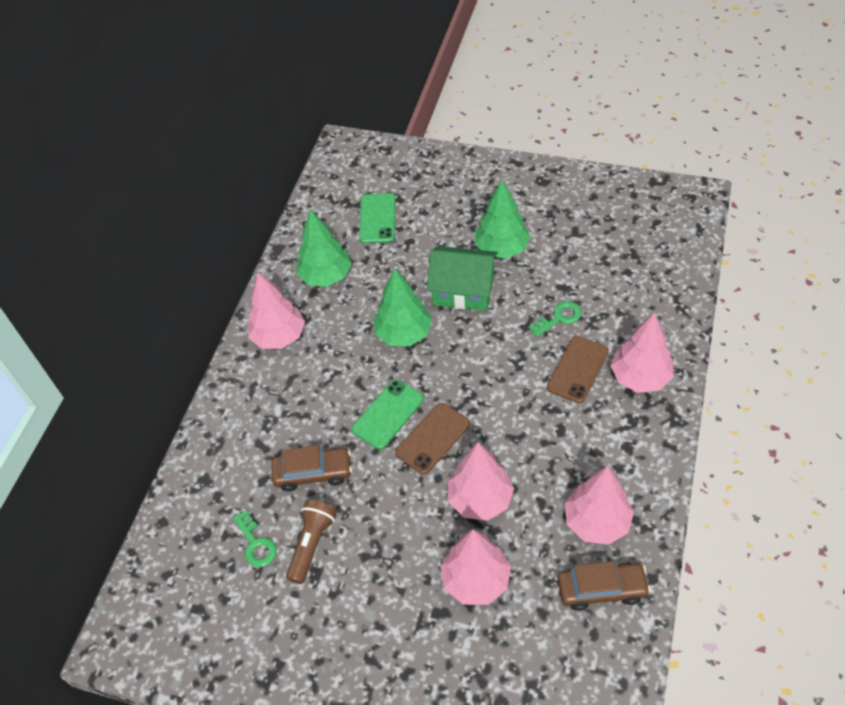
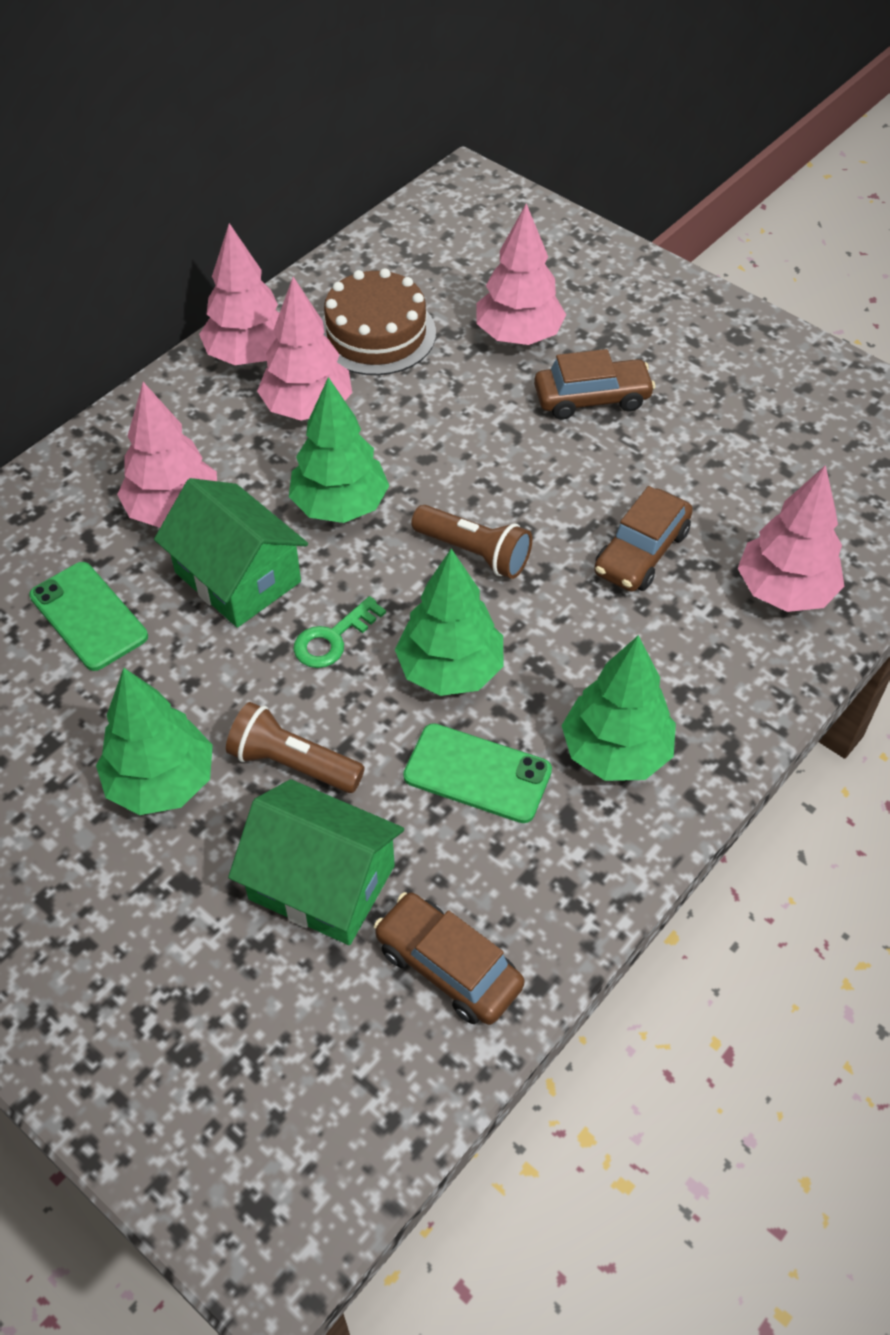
brown cake: none = 0 -> [322,268,436,375] = 1
brown car: [272,445,352,492] [558,561,651,611] = 2 -> [374,892,524,1025] [534,349,656,419] [594,486,693,592] = 3
brown flashlight: [286,500,336,584] = 1 -> [226,702,365,793] [411,505,532,579] = 2
brown phone: [395,403,470,474] [547,336,609,403] = 2 -> none = 0
green house: [427,246,498,311] = 1 -> [154,478,308,628] [228,779,404,945] = 2
green key: [233,510,277,567] [528,301,582,337] = 2 -> [293,596,386,668] = 1
green tree: [296,209,352,287] [374,269,432,346] [475,180,530,259] = 3 -> [96,668,213,815] [289,377,389,523] [395,549,504,696] [561,635,676,781] = 4

